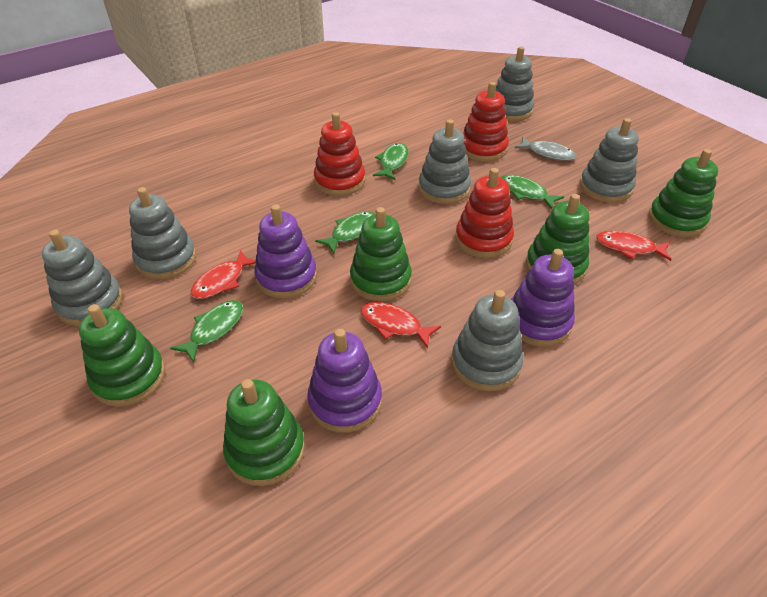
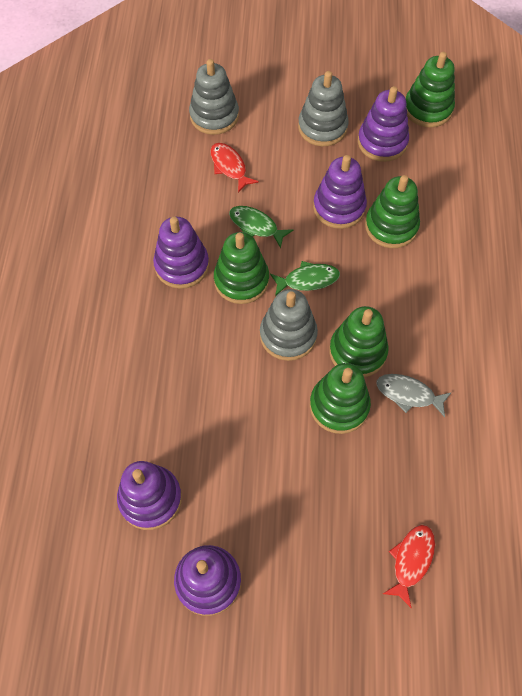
green fish: [170,300,243,363] [315,211,375,254] [373,143,409,180] [501,175,564,209] = 4 -> [229,206,293,248] [270,261,340,296] = 2
grey stacking toy: [42,230,123,326] [129,187,196,279] [418,119,471,204] [451,290,523,391] [495,46,534,121] [580,118,639,203] = 6 -> [189,59,239,135] [260,289,318,361] [298,71,349,146] = 3
purple stacking toy: [254,204,317,298] [307,329,382,433] [511,249,575,347] = 3 -> [117,461,182,530] [153,217,209,289] [174,545,241,616] [313,155,367,229] [358,86,409,162] = 5
red fish: [191,250,256,299] [361,302,441,348] [596,231,671,261] = 3 -> [210,143,259,193] [383,525,435,608] = 2
red stacking toy: [314,112,365,196] [455,168,514,258] [462,82,509,162] = 3 -> none = 0

